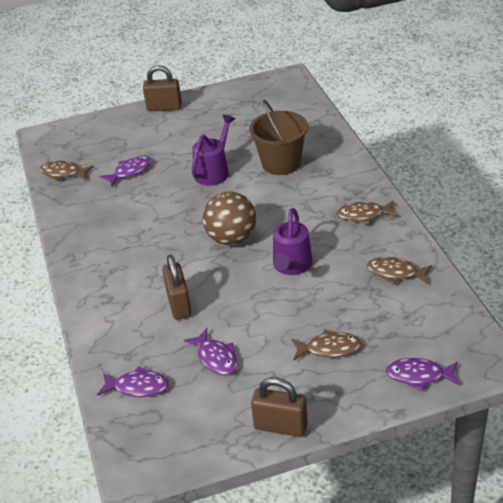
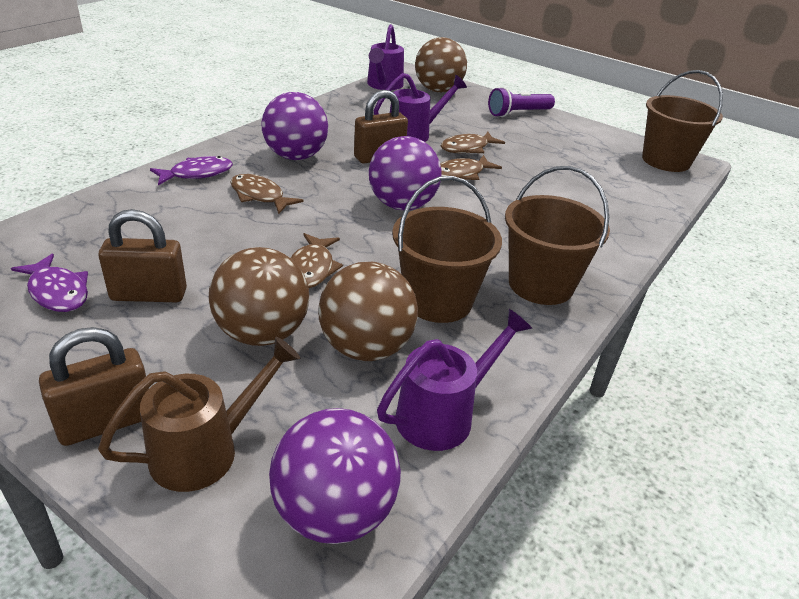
brown ball: [202,191,256,245] = 1 -> [209,247,309,346] [318,262,418,361] [415,37,467,93] = 3
brown bucket: [249,100,308,175] = 1 -> [392,176,502,323] [505,166,610,305] [642,70,723,172] = 3
brown watering can: none = 0 -> [98,337,300,492] = 1
purple ball: none = 0 -> [261,92,328,160] [269,408,401,544] [369,136,442,210] = 3
purple fish: [97,366,169,397] [100,156,152,186] [184,328,238,375] [386,358,460,391] = 4 -> [11,254,88,312] [150,156,233,185] = 2
purple flashlight: none = 0 -> [488,87,555,117] = 1
purple watering can: [192,115,235,186] [273,208,312,275] = 2 -> [367,24,404,90] [374,73,467,142] [377,309,532,451] = 3

